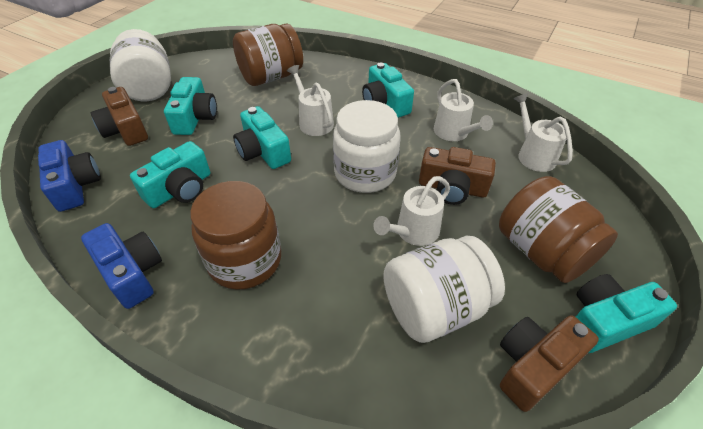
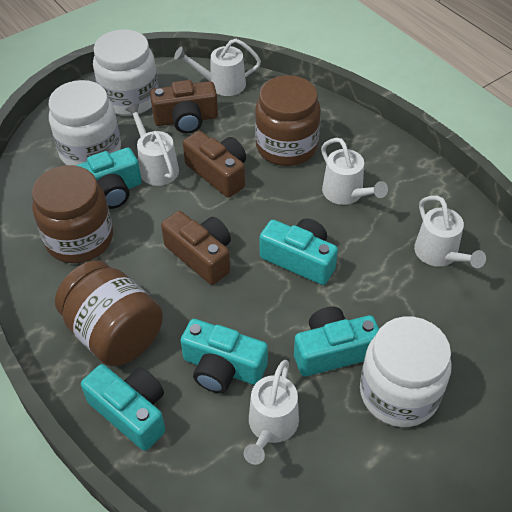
blue camera: [38,140,101,212] [81,223,162,309] = 2 -> none = 0
white watering can: [287,65,334,136] [373,176,450,246] [434,79,493,141] [513,93,573,172] = 4 -> [125,103,179,186] [174,39,261,96] [244,360,299,465] [321,138,388,205] [414,196,486,268] = 5

